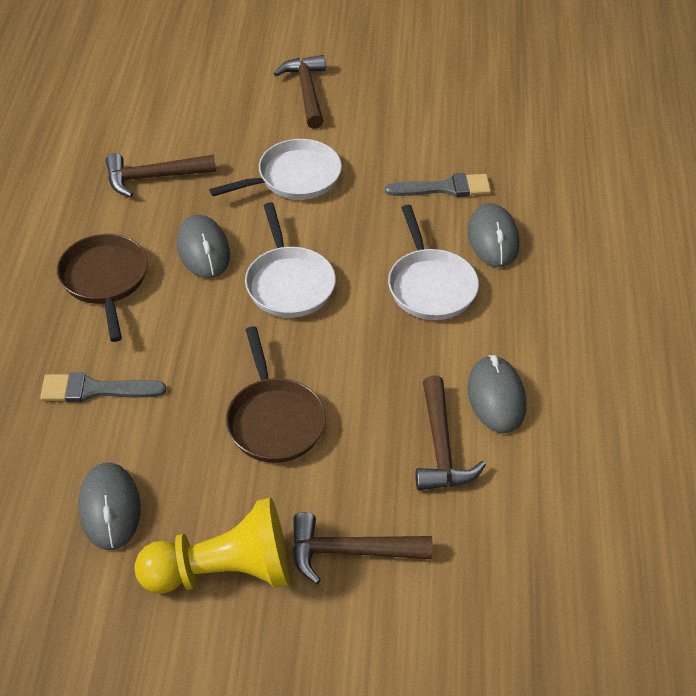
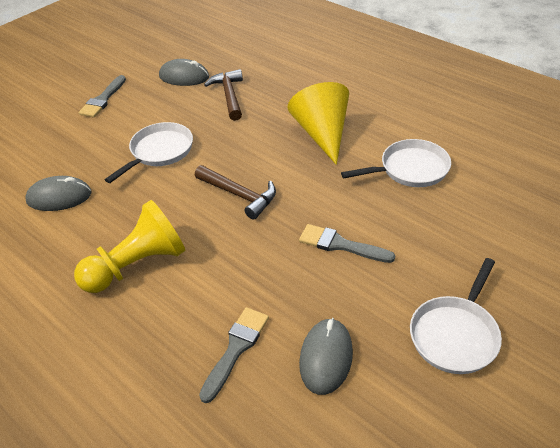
brown hammer: [106,153,216,197] [274,55,326,129] [292,512,432,584] [415,375,486,490] = 4 -> [195,165,276,219] [204,69,243,121] = 2
brown pan: [57,234,148,342] [226,326,326,463] = 2 -> none = 0
grey brush: [40,373,166,402] [385,173,491,197] = 2 -> [79,75,126,117] [199,307,269,403] [299,224,395,263] = 3
grey mouse: [78,463,141,550] [177,215,230,279] [468,203,520,267] [468,355,526,433] = 4 -> [25,176,92,211] [159,59,209,86] [299,318,353,395] = 3
yellow cone: none = 0 -> [288,82,349,165] = 1

